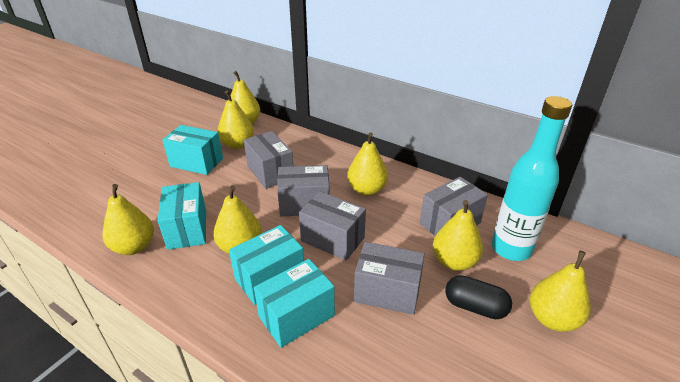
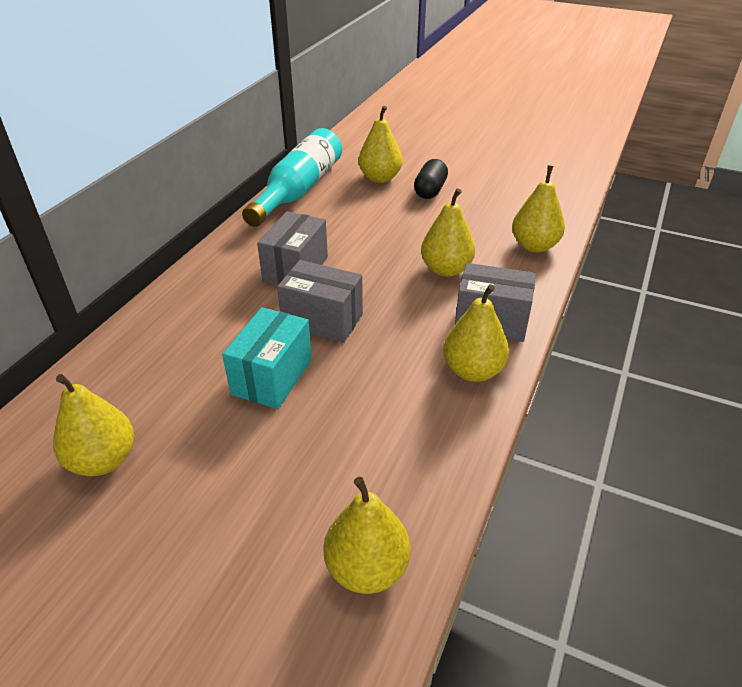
grey box: [244,131,293,189] [277,165,330,216] [299,192,366,260] [354,242,425,315] [420,177,488,236] = 5 -> [257,211,328,285] [277,260,363,343] [455,263,536,342] = 3
turquoise box: [157,182,206,250] [162,125,223,175] [229,225,304,305] [254,259,335,348] = 4 -> [222,307,312,409] = 1
yellow pear: [102,184,154,255] [213,185,262,254] [217,91,254,149] [230,71,260,124] [347,132,388,196] [433,200,483,271] [530,251,591,332] = 7 -> [53,374,134,476] [323,477,411,594] [358,106,402,183] [421,188,475,277] [443,284,509,382] [512,165,565,253] = 6

